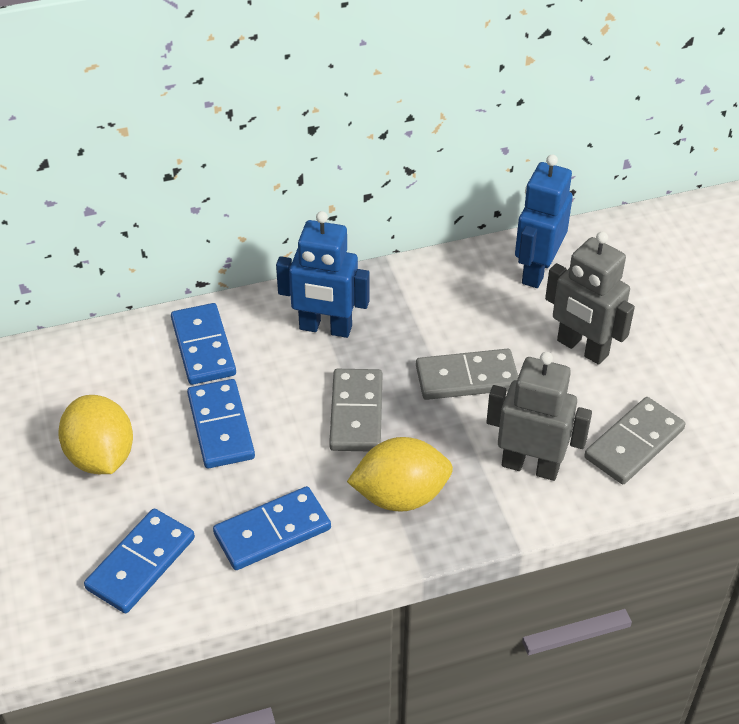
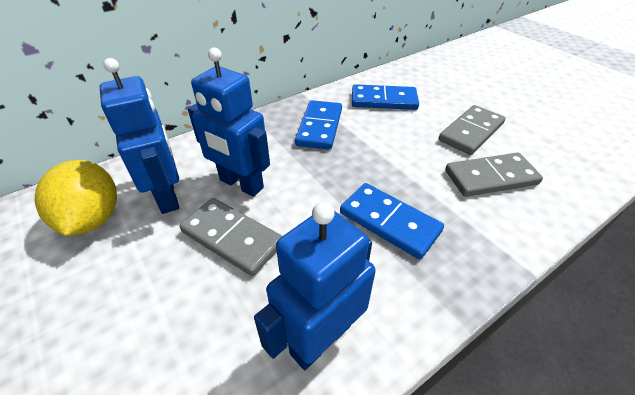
blue domino: [84,508,195,613] [171,303,236,385] [187,379,255,468] [213,486,331,570] = 4 -> [295,100,342,150] [340,183,444,259] [352,84,419,110] = 3
blue robot: [276,211,370,338] [515,155,573,288] = 2 -> [100,58,179,214] [188,48,270,197] [254,202,376,370] = 3
grey robot: [486,352,592,481] [545,232,635,365] = 2 -> none = 0
yellow lemon: [58,395,133,474] [347,437,453,512] = 2 -> [35,160,117,236] = 1

